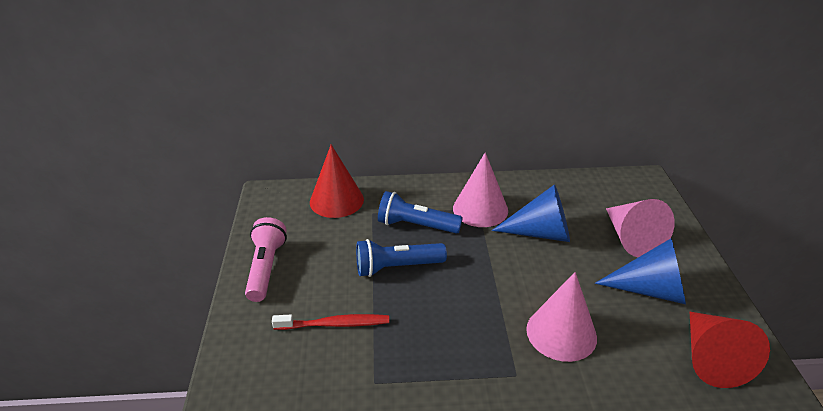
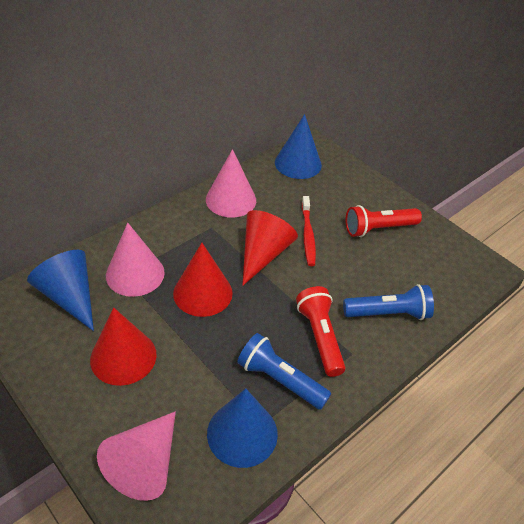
blue cone: [492,184,570,242] [595,238,686,304] = 2 -> [27,250,94,331] [207,388,278,468] [275,114,322,179] = 3
pink flashlight: [245,217,287,302] = 1 -> none = 0
red cone: [310,145,364,218] [690,312,770,388] = 2 -> [90,307,157,386] [173,243,233,317] [242,210,298,286] = 3
red flashlight: none = 0 -> [296,286,346,377] [345,205,422,237] = 2

